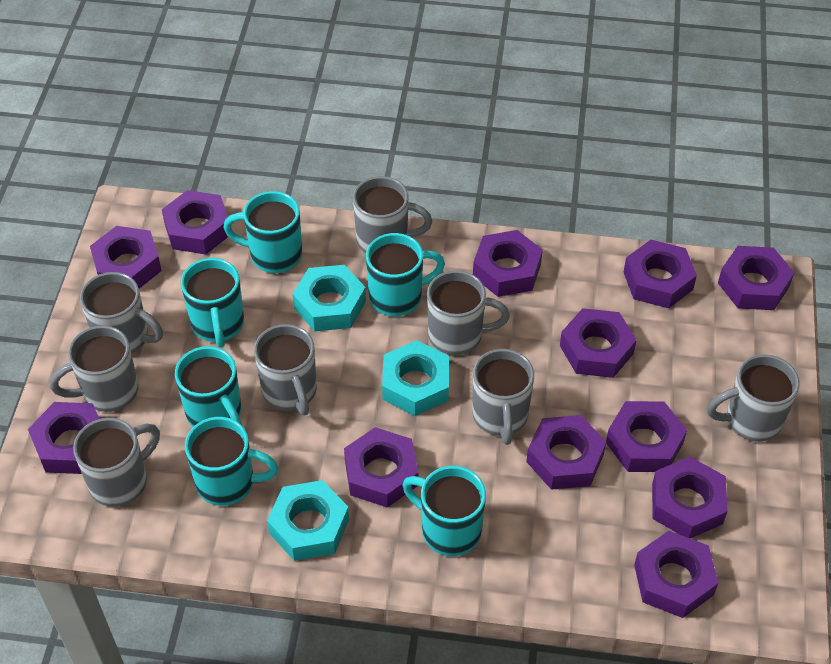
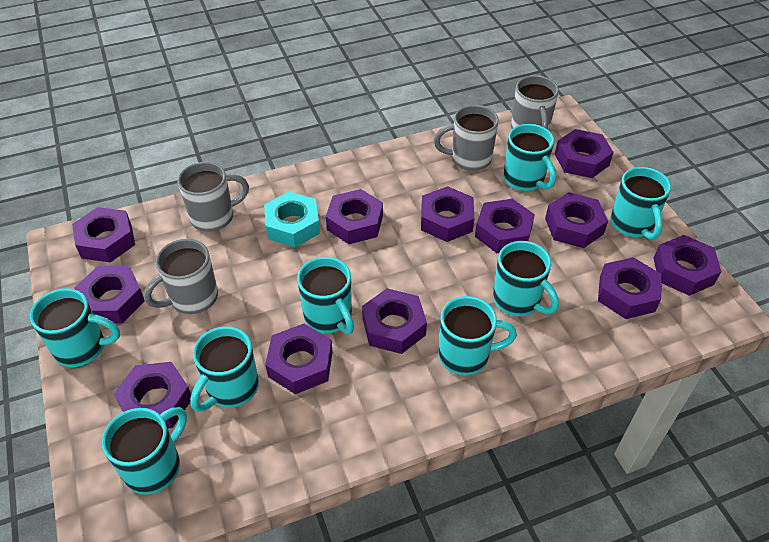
grey mug: [50,326,139,412] [73,418,160,507] [80,272,163,354] [254,324,317,416] [353,176,432,253] [427,270,510,355] [472,349,534,445] [707,354,800,442] = 8 -> [144,239,218,314] [178,162,249,232] [434,105,499,171] [511,76,559,130] = 4
turquoise mug: [175,346,242,427] [181,258,244,348] [185,417,278,506] [223,191,302,273] [366,233,445,316] [402,466,486,556] = 6 -> [30,288,120,367] [102,407,187,495] [190,326,259,412] [297,257,354,334] [438,296,517,376] [493,241,559,316] [503,124,556,191] [610,167,671,240] = 8
turquoise nut: [267,480,349,561] [293,265,366,331] [382,340,449,416] = 3 -> [264,192,320,247] = 1

